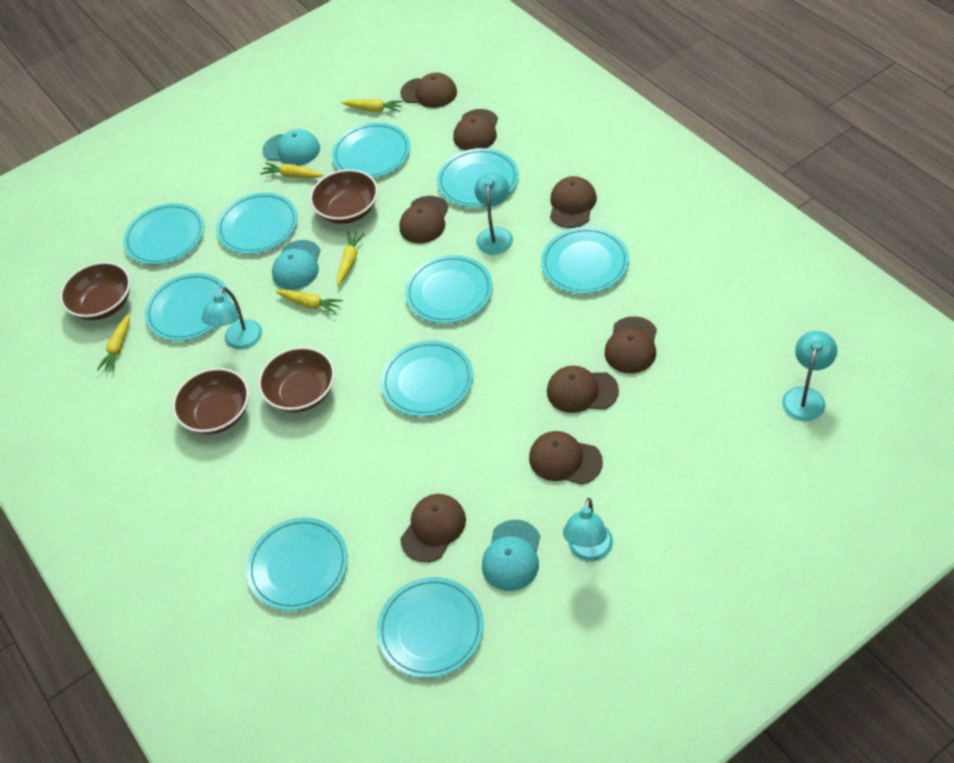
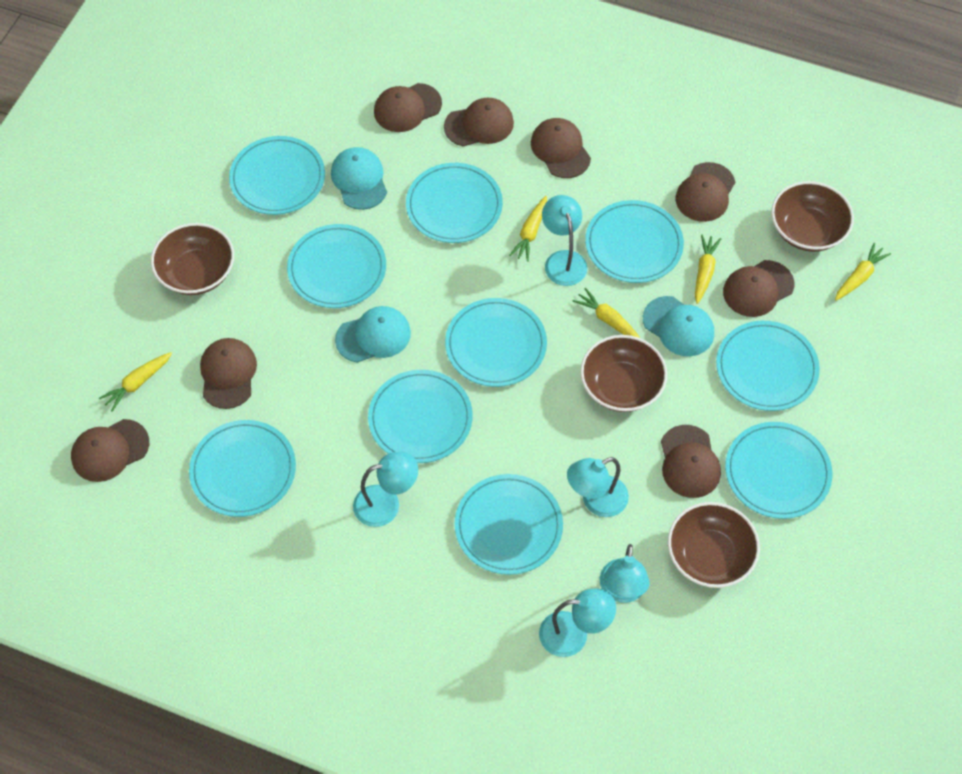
turquoise lamp: [202,287,262,350] [475,173,513,255] [563,498,613,562] [782,331,837,422] = 4 -> [353,452,418,527] [539,588,616,657] [542,195,587,286] [567,457,629,517] [600,544,650,603] = 5

